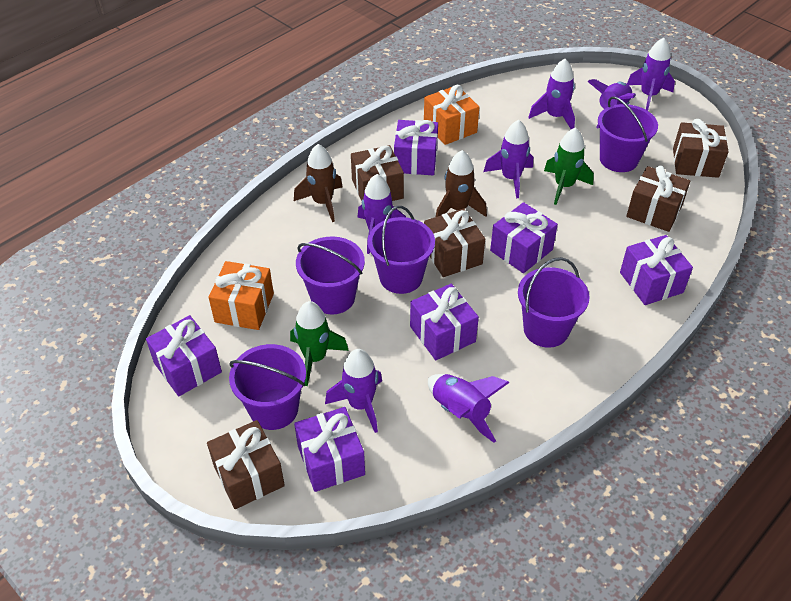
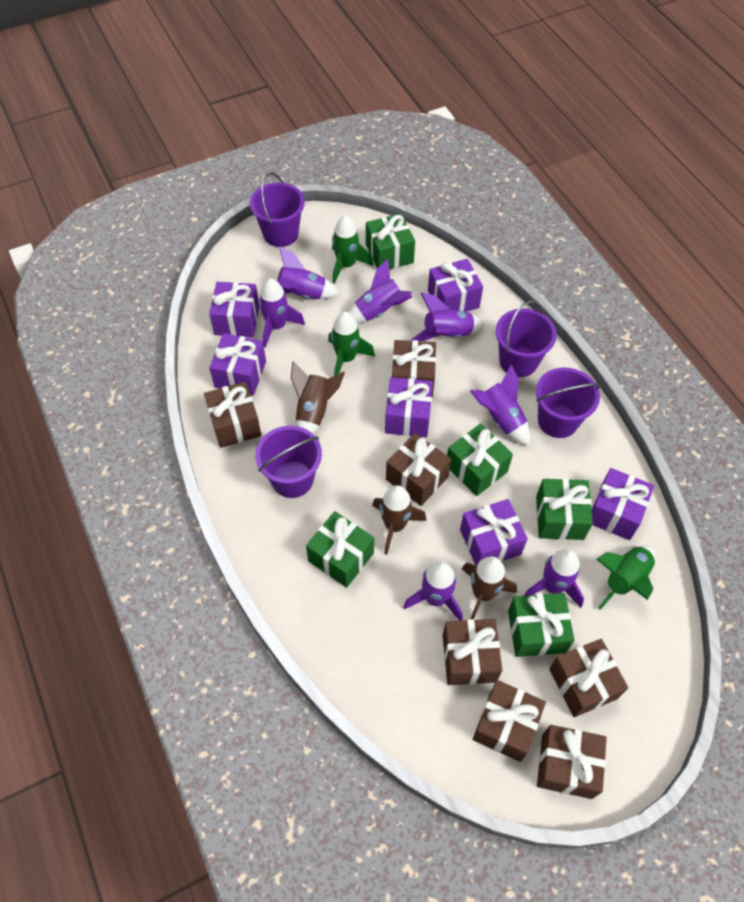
brown gift: [207,420,285,509] [351,145,404,201] [424,208,485,277] [626,166,690,232] [673,119,729,178] = 5 -> [204,382,261,448] [386,433,452,506] [392,340,436,397] [443,619,502,685] [473,680,546,762] [537,725,607,799] [549,639,628,717] = 7
brown rocket: [294,144,342,222] [436,150,487,217] = 2 -> [291,361,345,434] [372,485,426,555] [462,557,517,619] = 3
green gift: none = 0 -> [306,511,374,588] [366,213,415,269] [447,423,513,496] [508,593,574,657] [536,479,593,540] = 5
green rocket: [290,301,349,386] [544,127,594,205] = 2 -> [328,312,375,376] [332,215,373,284] [596,545,656,610] = 3
orange gift: [209,261,274,330] [424,85,479,145] = 2 -> none = 0
purple bucket: [229,344,306,430] [296,237,365,314] [368,206,435,294] [518,257,590,348] [598,96,658,172] = 5 -> [250,172,305,247] [255,426,322,498] [496,301,557,377] [536,368,601,438] = 4

